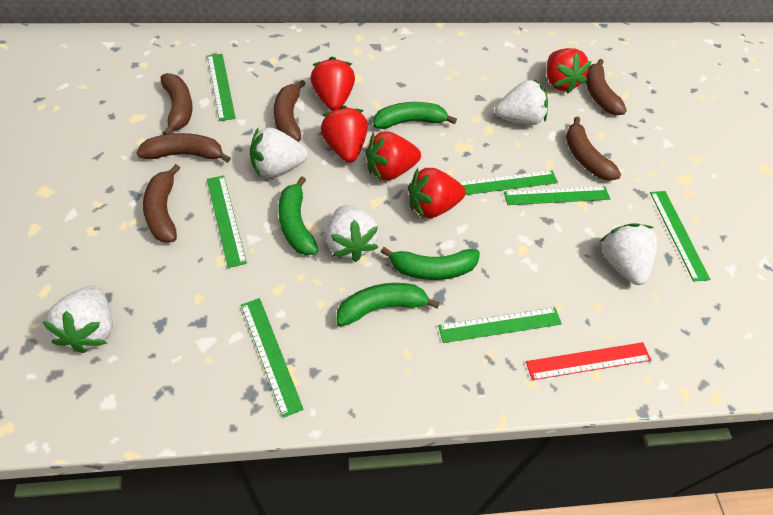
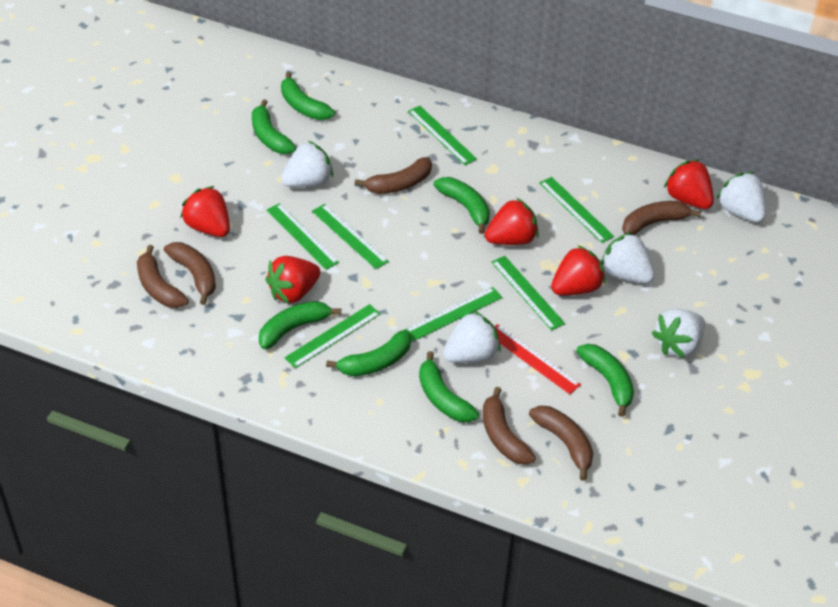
green banana: [279,176,318,255] [336,283,440,326] [373,102,457,129] [381,247,480,280] = 4 -> [252,99,296,154] [259,301,341,349] [281,72,335,120] [326,330,411,376] [419,351,479,422] [433,177,490,234] [576,344,634,417] = 7

